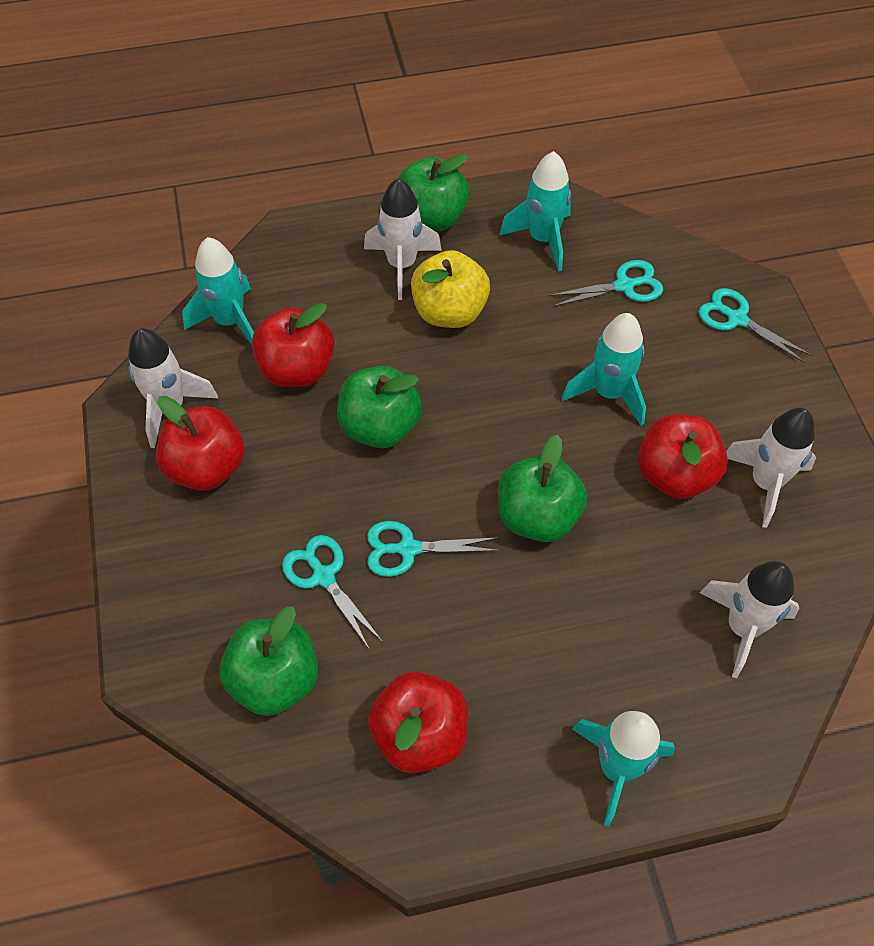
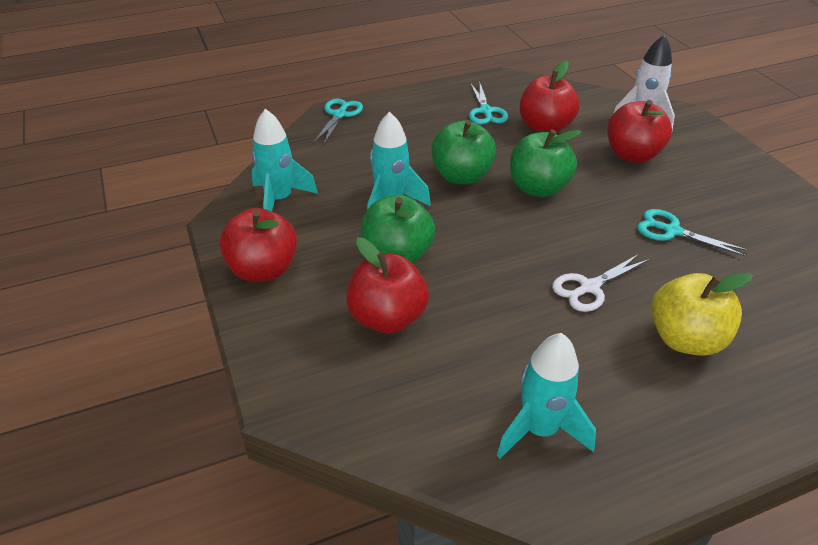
green apple: [220,607,318,716] [337,366,422,448] [398,154,469,232] [498,434,587,542] = 4 -> [361,195,435,264] [431,120,496,184] [510,129,582,197] = 3
turquoise rocket: [182,237,254,345] [500,151,571,271] [562,313,646,426] [572,711,675,826] = 4 -> [251,109,318,211] [367,112,431,210] [497,333,596,459] = 3
turquoise scissors: [282,535,383,650] [367,521,500,577] [549,260,663,307] [699,288,811,363] = 4 -> [314,98,363,145] [469,84,508,125] [637,209,749,257] = 3
white rocket: [128,328,218,448] [364,178,442,300] [699,561,799,678] [726,408,816,528] = 4 -> [613,35,675,130] = 1
white scissors: none = 0 -> [552,254,649,312] = 1

